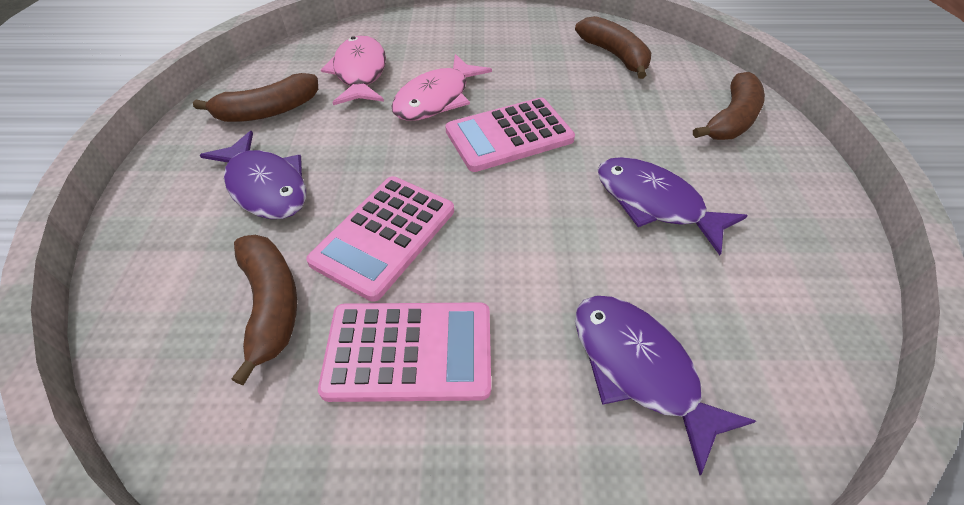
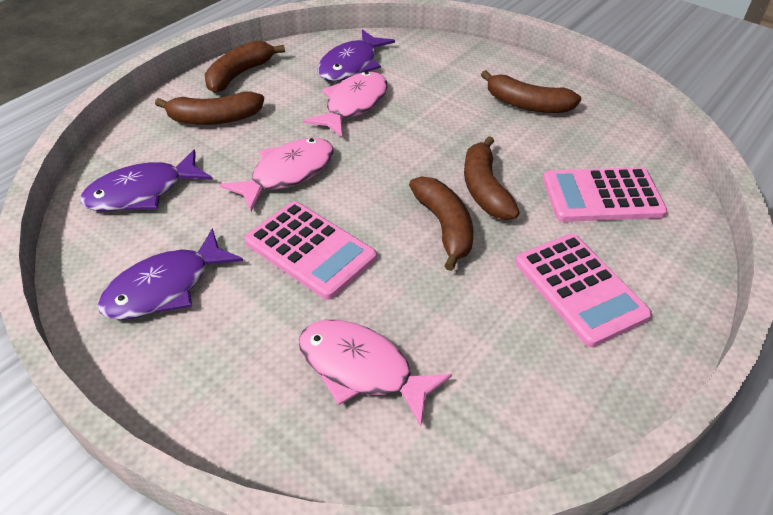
brown banana: [193,73,318,122] [231,235,297,385] [575,16,651,79] [693,72,765,140] = 4 -> [155,91,264,125] [204,41,285,93] [409,176,473,271] [464,136,520,220] [481,70,581,113] = 5
pink fish: [321,36,386,105] [391,54,492,121] = 2 -> [220,138,333,212] [299,320,452,426] [304,71,387,137] = 3

